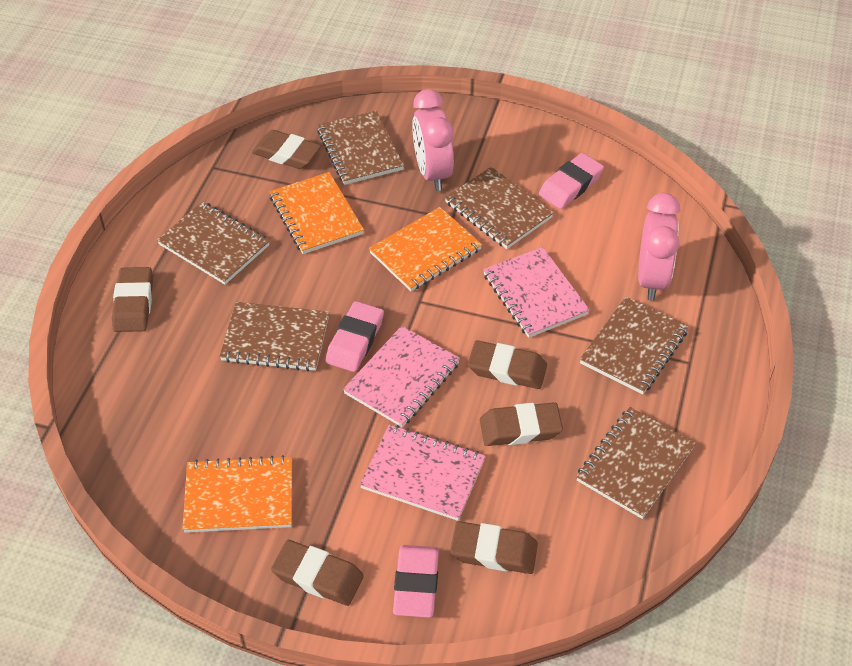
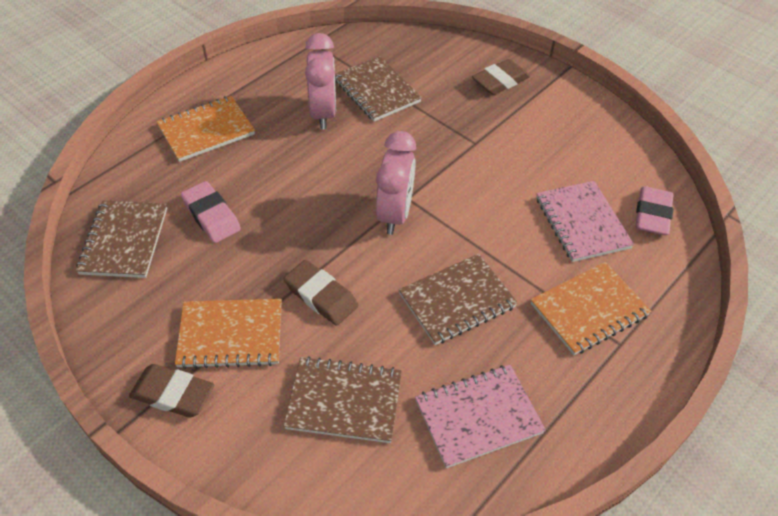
brown eraser: [112,267,153,332] [252,130,321,169] [271,540,364,606] [450,521,538,574] [468,340,547,389] [480,402,563,446] = 6 -> [129,364,214,418] [284,260,358,326] [472,59,530,95] = 3
brown notebook: [157,201,270,285] [219,302,329,371] [317,111,404,185] [445,167,554,249] [576,407,696,519] [580,297,689,394] = 6 -> [76,200,167,278] [284,356,402,443] [335,56,422,122] [399,254,518,345] = 4
pink eraser: [326,301,384,372] [393,545,439,618] [539,153,604,209] = 3 -> [181,181,241,243] [635,186,673,235] = 2
pink notebook: [343,326,460,427] [360,425,486,521] [483,247,590,338] = 3 -> [415,365,546,468] [536,181,634,262] = 2

